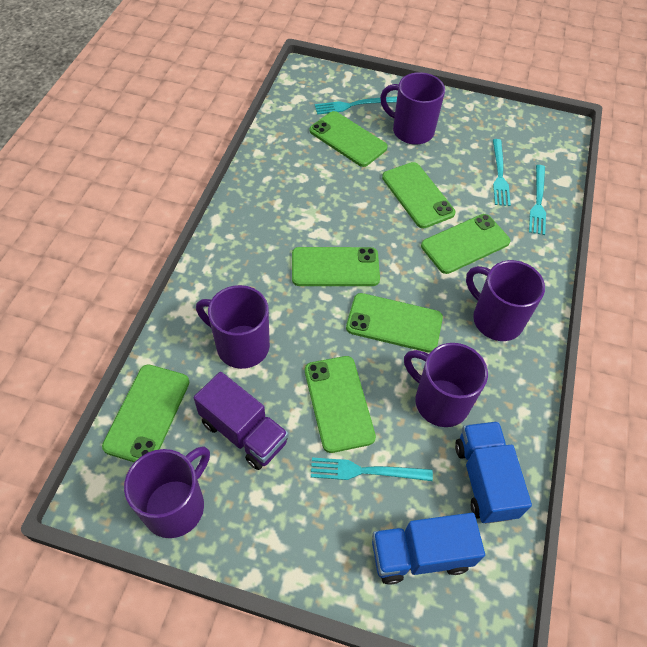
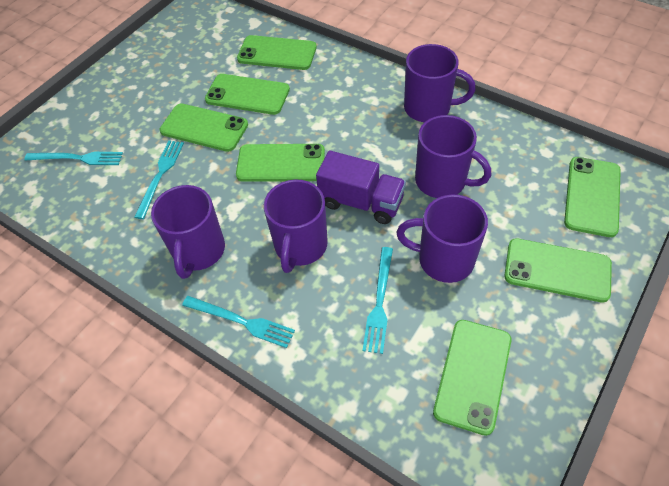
blue truck: [372,513,485,585] [455,421,532,524] = 2 -> none = 0

